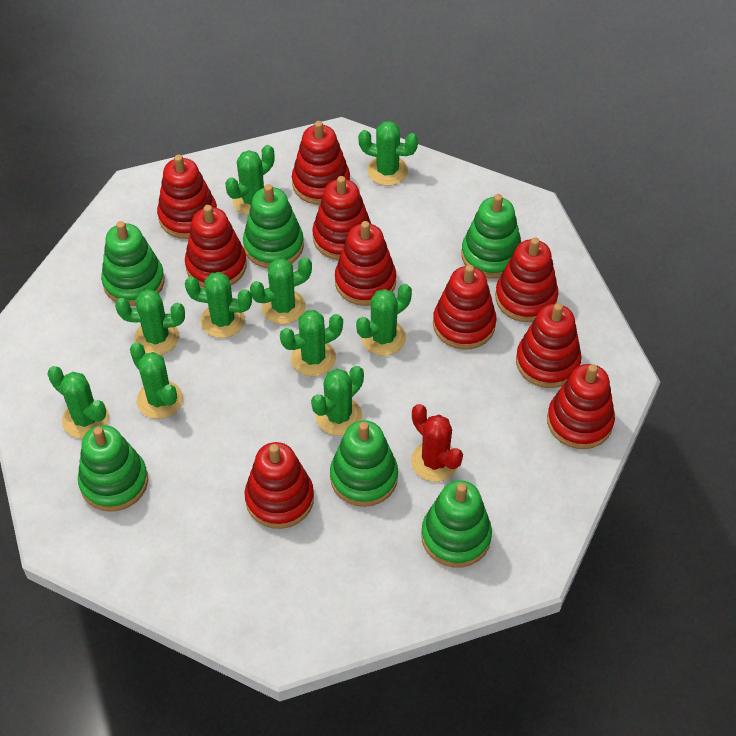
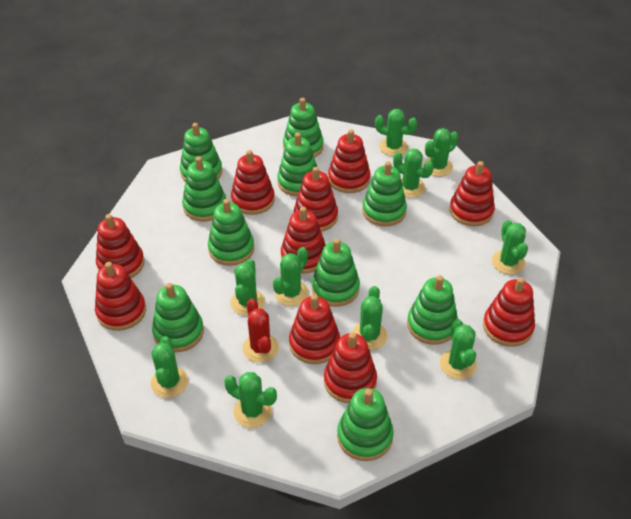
green stacking toy: [78,425,148,512] [101,221,165,306] [243,184,304,268] [330,420,398,507] [421,480,492,568] [461,194,521,279] = 6 -> [152,283,204,352] [180,123,222,182] [182,157,226,221] [208,199,254,266] [277,133,317,196] [283,98,324,158] [312,239,360,307] [337,388,394,461] [362,161,407,227] [407,275,458,345] = 10

